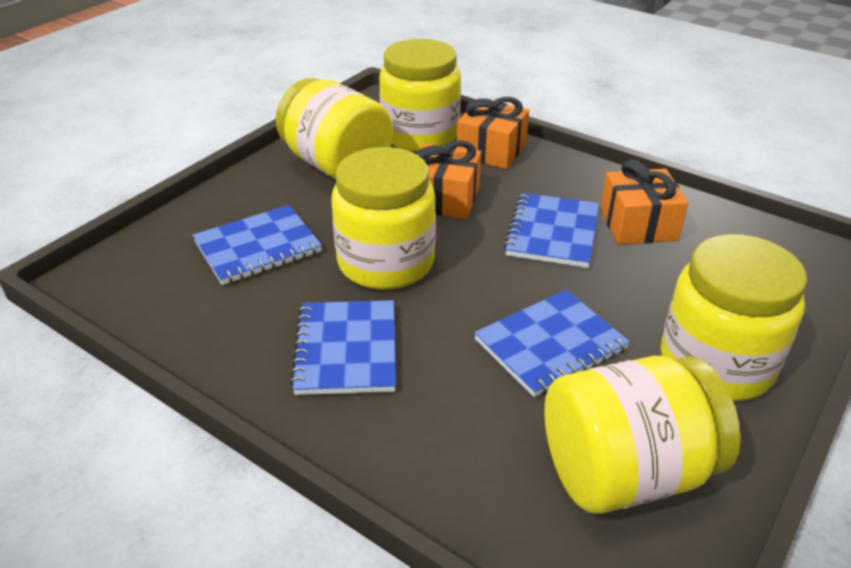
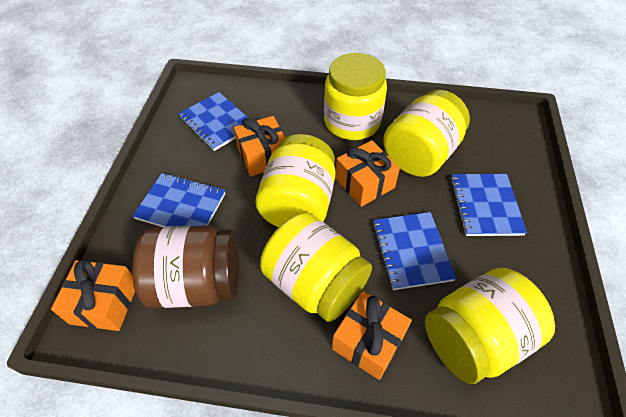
brown jar: none = 0 -> [132,225,239,308] = 1
orange gift: [416,140,481,219] [457,97,529,169] [600,160,688,245] = 3 -> [51,259,135,331] [234,116,285,176] [332,291,412,380] [336,140,400,207] = 4

